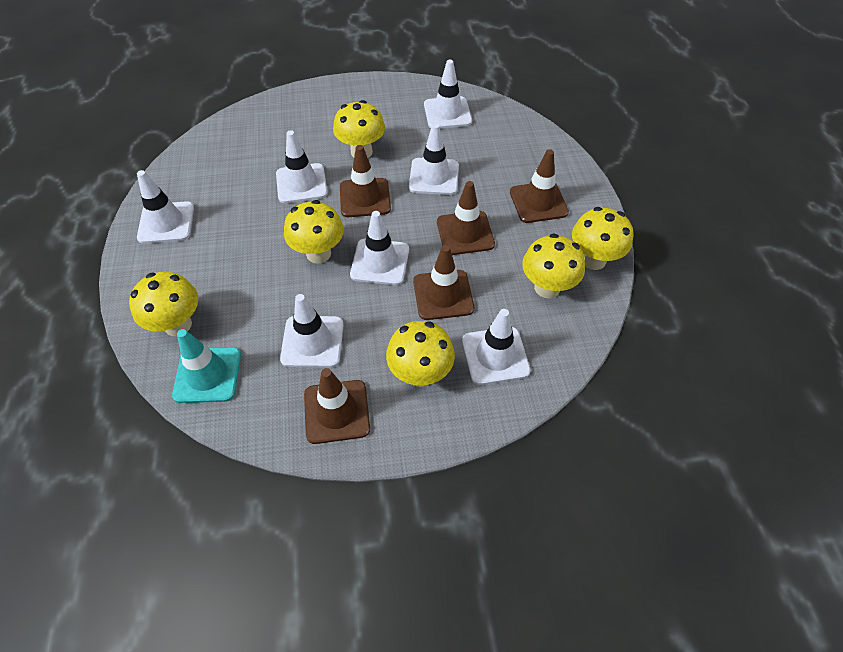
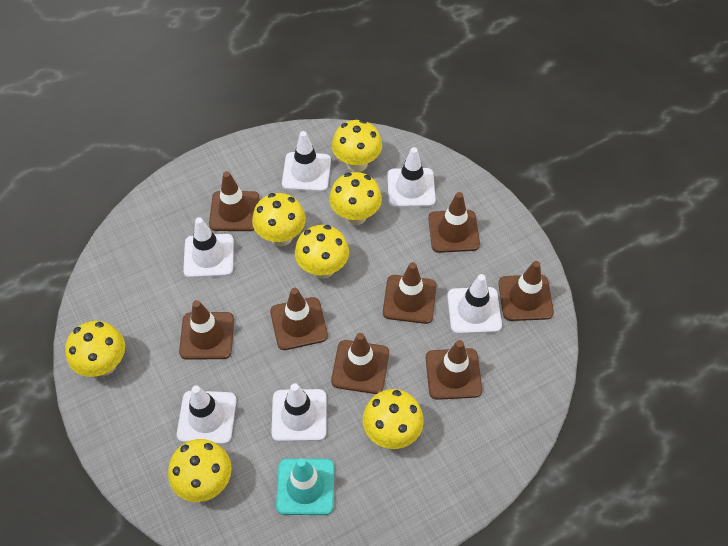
brown traffic cone: [304,368,370,444] [340,145,391,217] [413,245,474,320] [437,181,495,255] [510,149,569,223] = 5 -> [179,300,234,360] [209,171,259,231] [270,288,328,350] [331,333,389,394] [383,262,437,324] [426,340,482,400] [428,192,480,253] [498,261,554,321] = 8
white traffic cone: [137,170,194,244] [276,130,328,203] [280,294,343,367] [350,211,409,285] [409,124,459,195] [424,60,472,129] [462,309,531,385] = 7 -> [177,385,237,444] [183,217,234,278] [271,383,327,442] [282,131,331,192] [387,147,436,208] [447,274,502,334] = 6
yellow mushroom: [129,272,198,336] [284,200,344,263] [333,100,385,158] [386,321,455,387] [522,233,585,298] [572,207,634,270] = 6 -> [65,321,125,377] [168,439,232,502] [252,193,306,246] [295,225,349,279] [329,172,382,225] [332,120,382,172] [363,389,424,449] = 7

